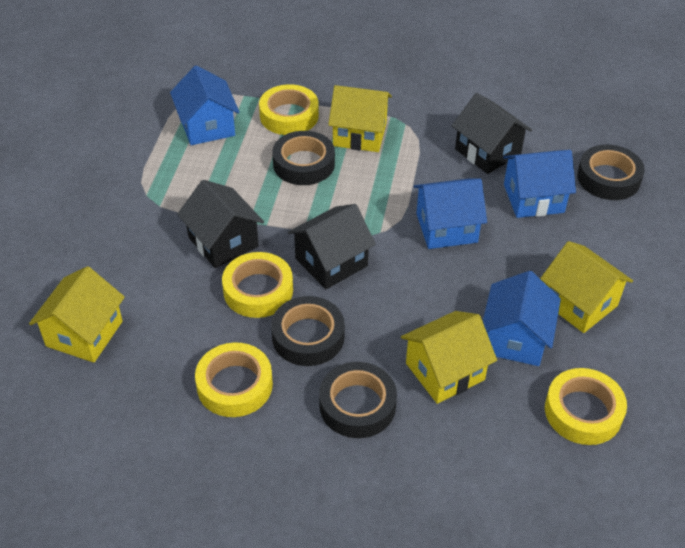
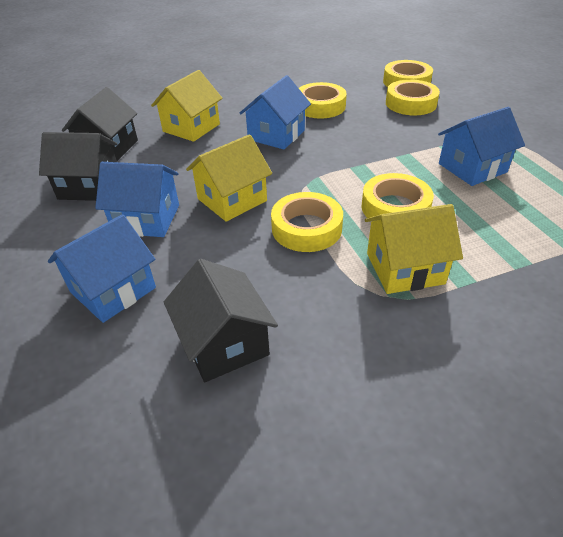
black tape: [271,296,345,366] [272,131,335,185] [319,362,397,438] [577,144,645,200] = 4 -> none = 0
yellow house: [29,266,125,363] [328,85,392,152] [401,311,497,404] [540,241,633,333] = 4 -> [151,70,222,142] [186,134,272,222] [365,204,463,294] = 3
yellow tape: [195,342,273,417] [222,252,293,318] [259,84,319,135] [545,368,627,445] = 4 -> [271,192,343,252] [299,82,347,118] [362,173,434,222] [383,60,433,87] [386,79,440,115] = 5

